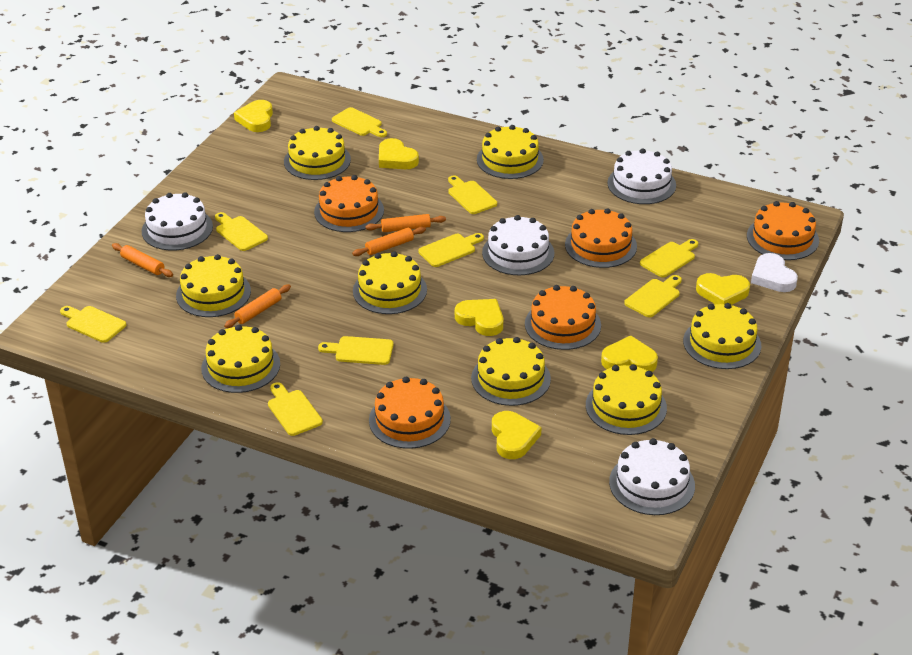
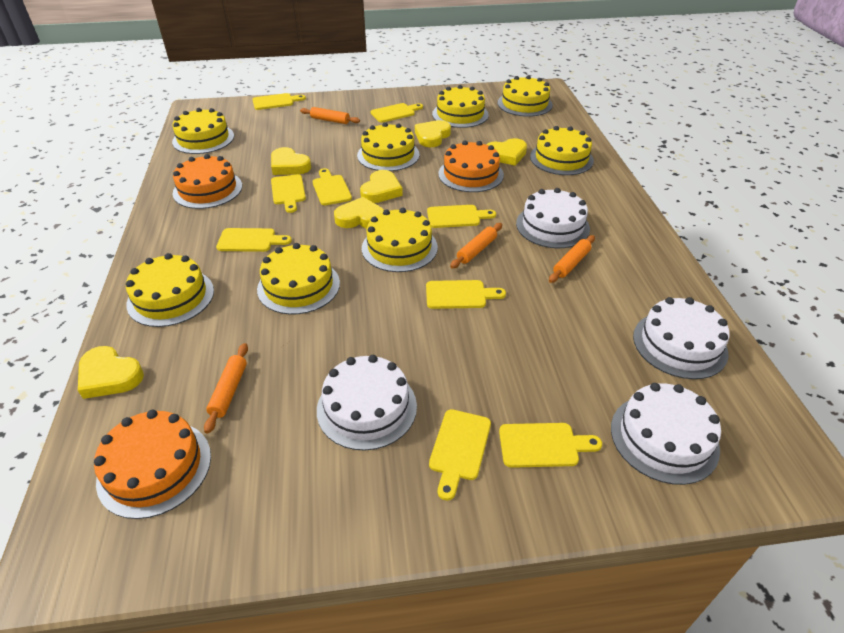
orange cake: [314,175,384,232] [369,377,451,449] [525,285,601,350] [565,208,637,268] [747,201,819,260] = 5 -> [94,410,211,519] [173,154,242,209] [438,141,504,192] = 3
white heart: [751,253,798,292] = 1 -> none = 0

